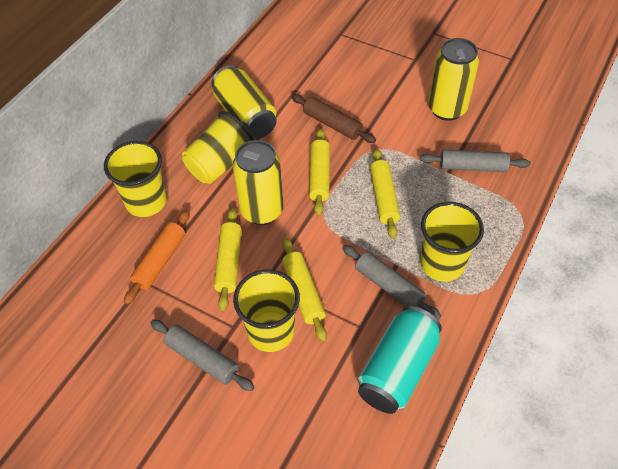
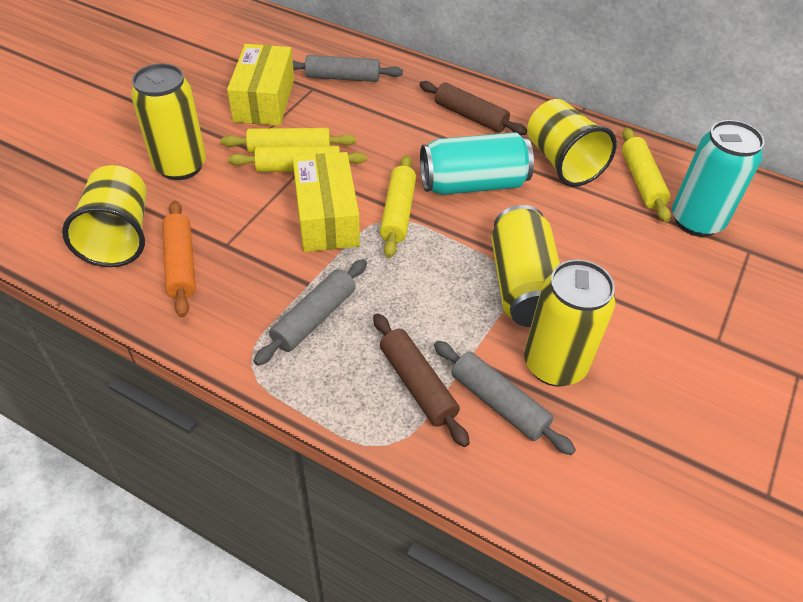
brown rolling pin: [291,94,376,143] = 1 -> [373,313,470,447] [419,81,527,135] = 2
turquoise can: [358,306,442,414] = 1 -> [420,132,534,195] [672,120,764,237] = 2
yellow box: none = 0 -> [227,44,294,126] [293,152,360,252] = 2
yellow cup: [104,141,167,217] [182,111,254,184] [233,269,300,352] [420,202,484,282] = 4 -> [62,165,147,267] [527,99,617,187] = 2

